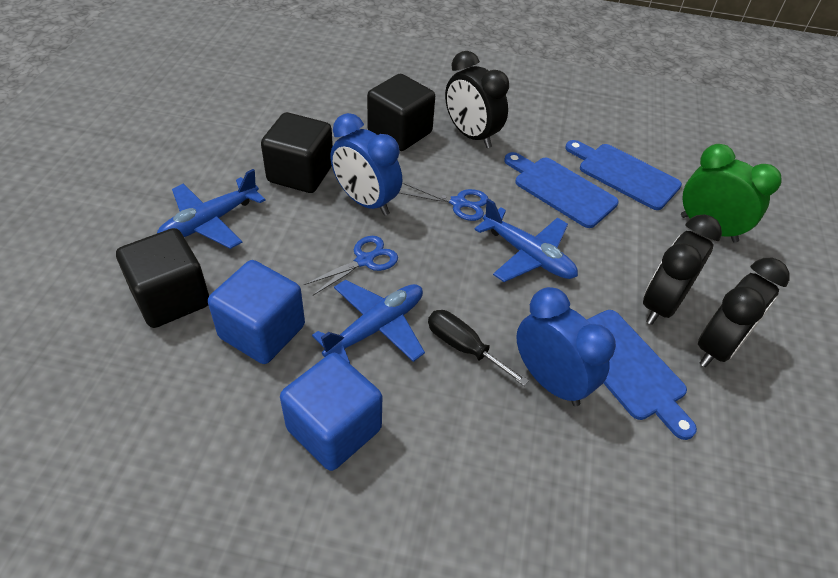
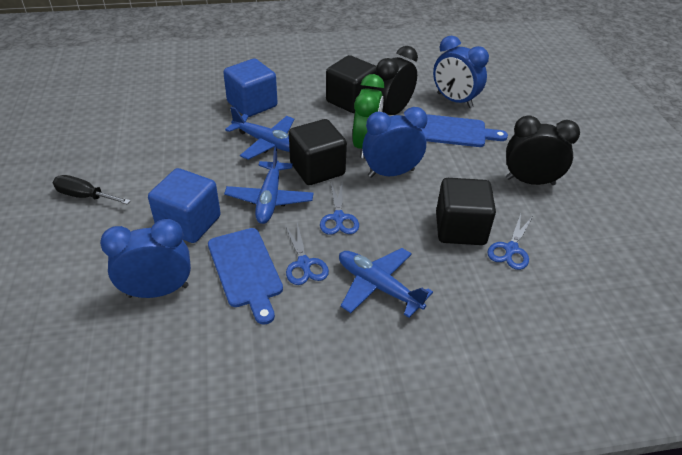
black clock: [445,51,509,148] [643,214,722,325] [698,258,789,367] = 3 -> [372,46,418,115] [506,115,580,185] = 2
blue clock: [331,113,402,216] [516,287,616,406] = 2 -> [100,219,191,298] [362,107,428,178] [433,36,489,108] = 3
blue cutting board: [504,152,619,228] [565,140,682,210] [587,310,697,440] = 3 -> [208,228,283,325] [421,114,508,147] = 2
blue scissors: [304,236,398,295] [399,183,488,221] = 2 -> [285,223,329,285] [320,183,359,235] [487,214,533,270] = 3

